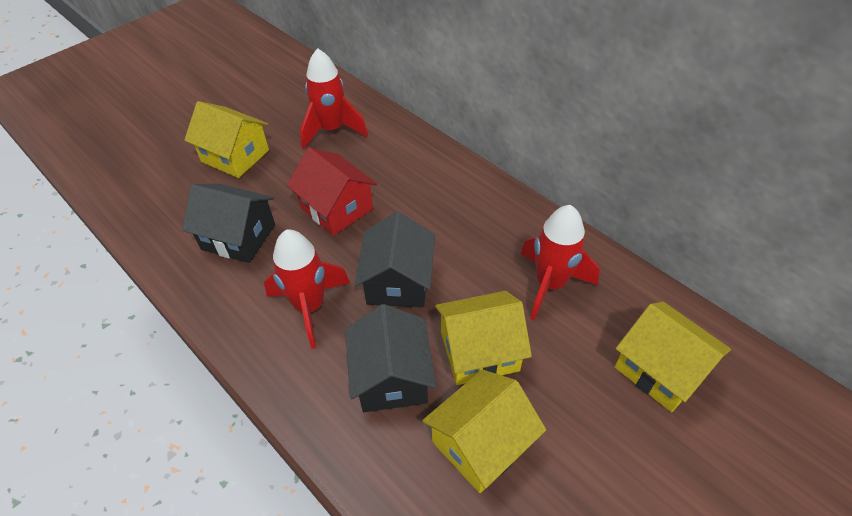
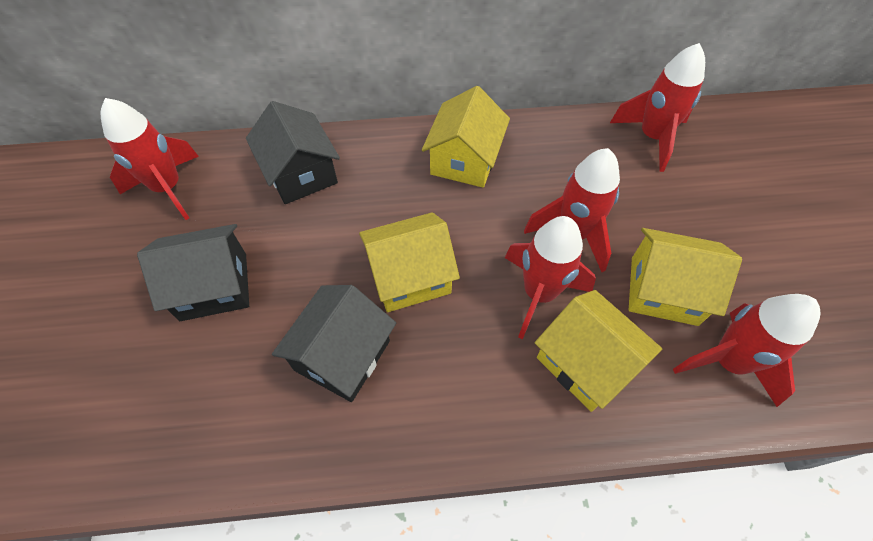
red house: [287,147,377,236] = 1 -> none = 0
red rocket: [264,230,350,349] [300,48,368,149] [520,205,600,320] = 3 -> [101,98,199,220] [505,216,596,339] [524,148,620,272] [610,43,705,172] [673,294,820,407] = 5

